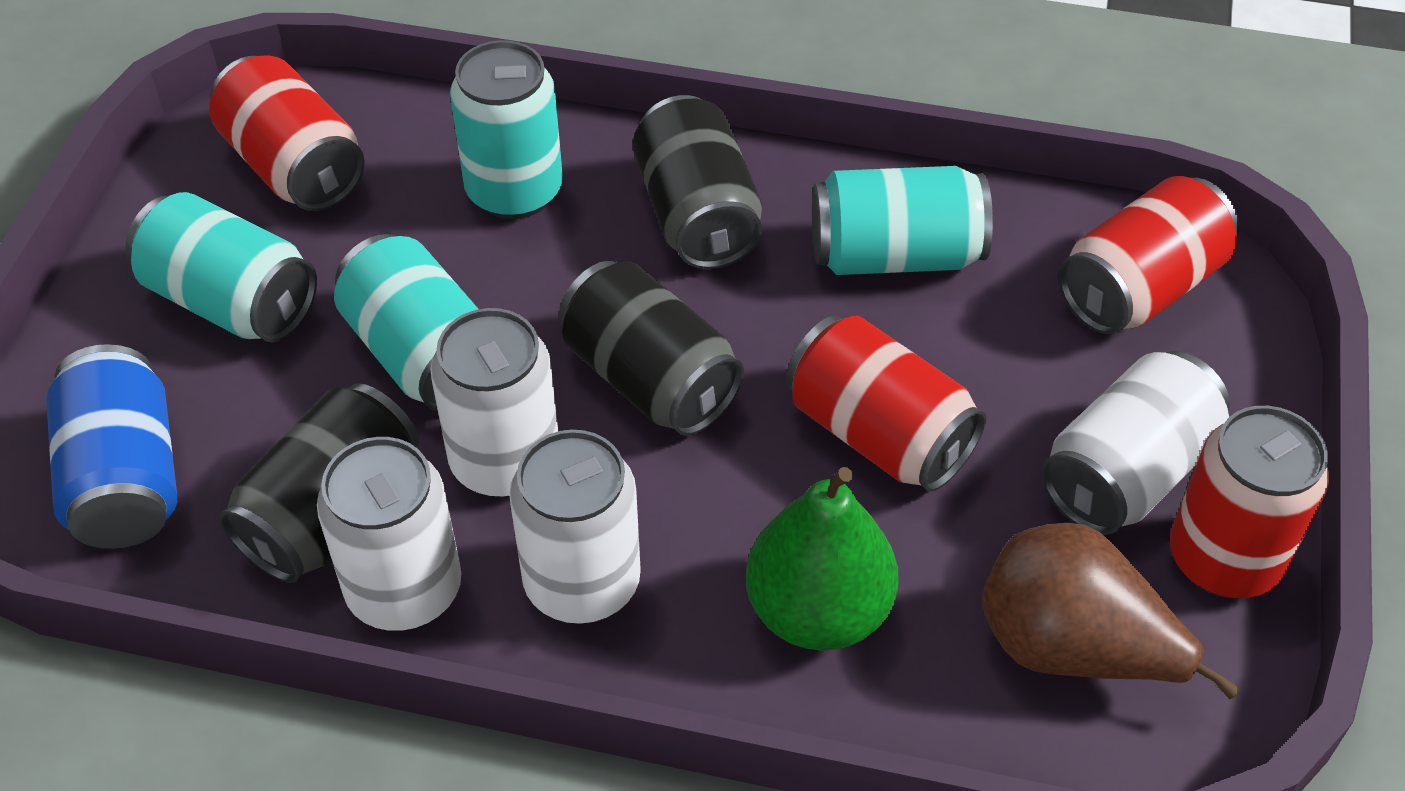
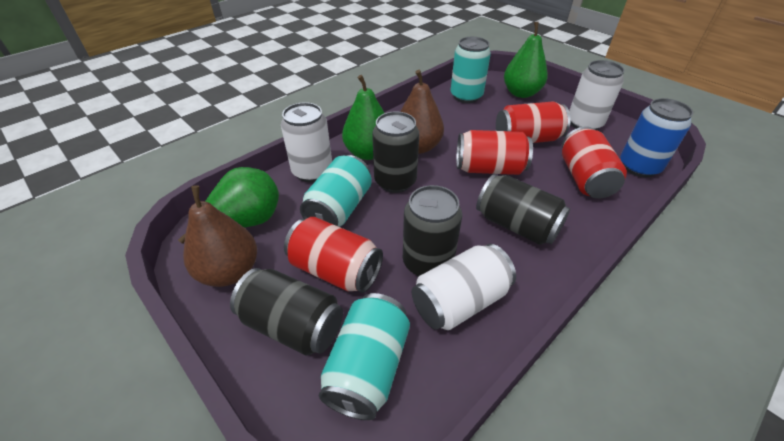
black can: [219,383,419,583] [559,261,744,436] [633,95,762,269] = 3 -> [230,268,343,356] [372,111,419,193] [403,185,462,276] [476,174,570,245] = 4
brown pear: [982,523,1240,699] = 1 -> [183,185,257,287] [400,70,444,154] = 2
green pear: [746,467,899,651] = 1 -> [178,167,279,244] [342,75,384,160] [504,21,548,98] = 3
turquoise can: [125,192,317,342] [334,234,478,412] [450,40,563,219] [812,166,993,275] = 4 -> [300,155,372,227] [319,293,410,420] [451,37,491,103] = 3
white can: [317,437,462,631] [431,308,558,498] [509,430,641,624] [1041,351,1230,535] = 4 -> [281,102,332,182] [412,244,516,330] [569,60,624,130] = 3

